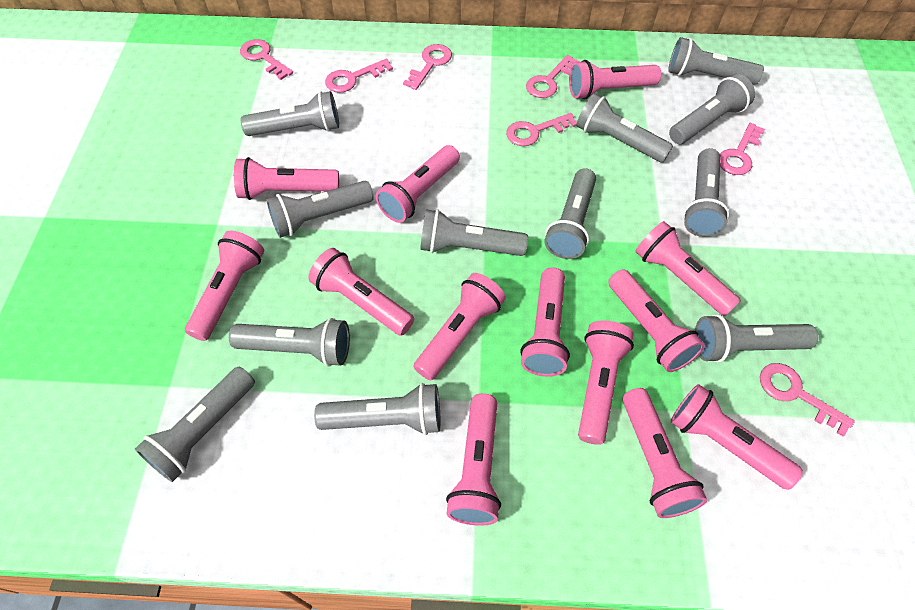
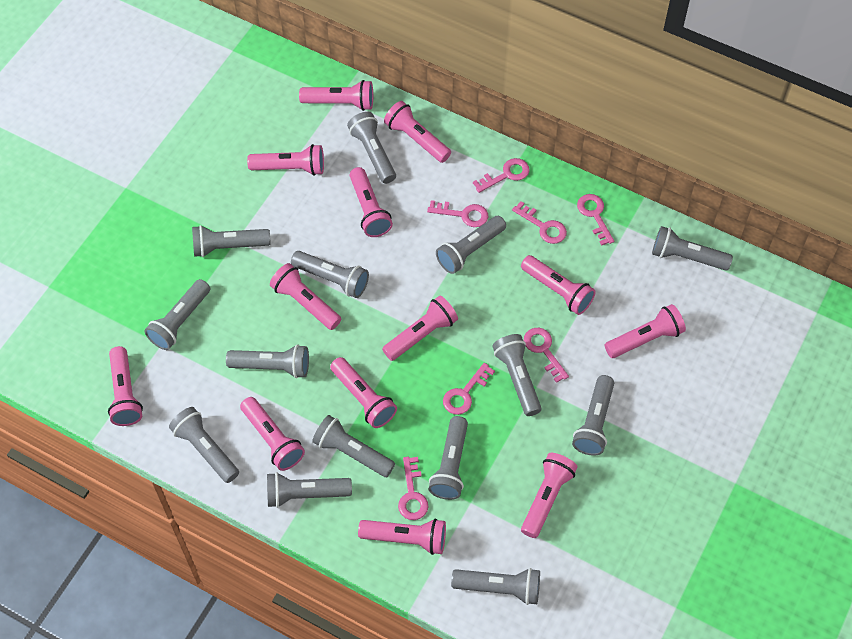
grey flashlight: [135,367,255,482] [229,318,350,367] [241,91,339,136] [267,181,374,238] [314,383,440,435] [420,209,528,256] [544,168,596,259] [576,93,673,162] [668,37,764,85] [669,74,755,144] [683,148,729,237] [695,314,819,363] = 12 -> [144,279,210,350] [169,407,239,483] [192,225,270,257] [226,345,309,378] [267,472,352,508] [291,251,369,298] [312,415,395,477] [347,112,396,184] [429,416,468,500] [436,216,506,274] [451,568,540,605] [492,334,541,416] [572,375,614,456] [652,226,733,271] = 14

